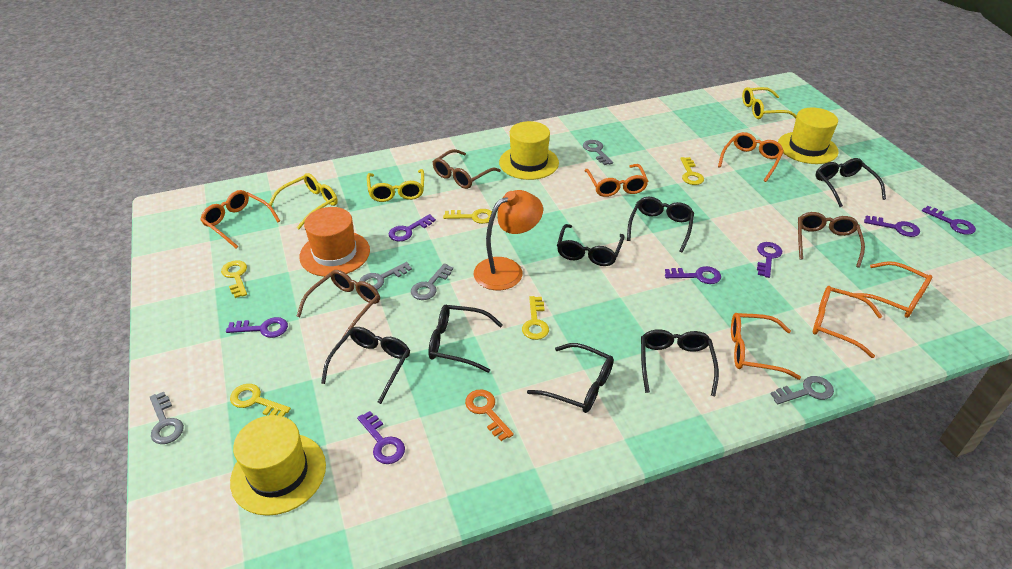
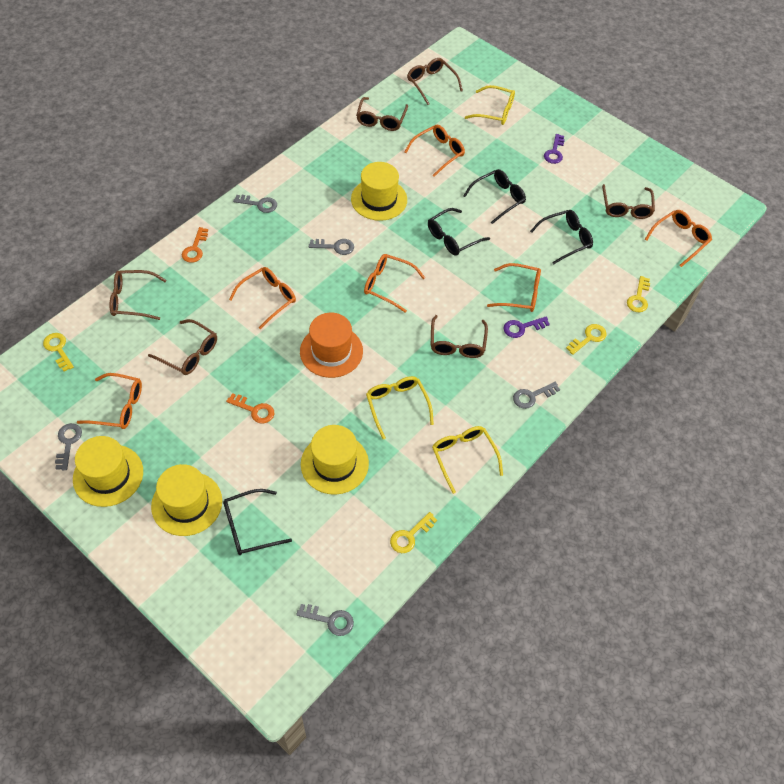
black glasses: [321,327,410,404] [428,305,503,373] [527,343,614,413] [557,224,625,266] [627,197,694,253] [641,329,719,396] [815,158,886,207] = 7 -> [223,489,292,555] [428,208,490,256] [463,169,526,224] [530,210,593,265] = 4
brown glasses: [296,270,380,339] [433,149,501,189] [798,212,865,268] = 3 -> [109,270,166,320] [148,319,217,375] [356,97,408,131] [407,58,463,105] [431,315,488,358] [602,184,655,219] = 6
orange key: [465,389,514,441] = 1 -> [182,227,208,263] [226,393,274,424] = 2
orange lamp: [474,190,543,290] = 1 -> none = 0
purple key: [226,317,288,338] [357,411,405,464] [389,214,436,242] [665,266,721,284] [757,242,782,278] [864,215,920,237] [922,206,976,235] = 7 -> [503,317,550,338] [544,134,565,164] = 2
yellow hat: [230,415,326,516] [499,121,559,180] [778,108,839,164] = 3 -> [73,436,143,507] [151,464,222,536] [301,425,369,495] [351,162,407,221] = 4
yellow key: [221,260,247,298] [230,384,291,417] [443,209,492,224] [522,296,549,340] [680,157,704,185] = 5 -> [43,333,74,371] [390,512,437,553] [566,324,606,355] [627,276,650,312] = 4

